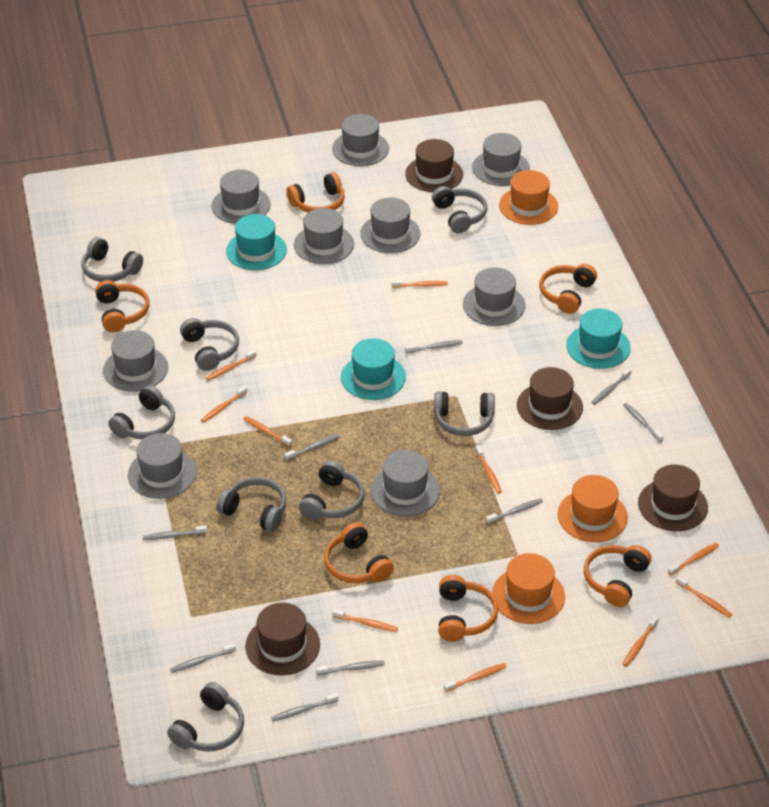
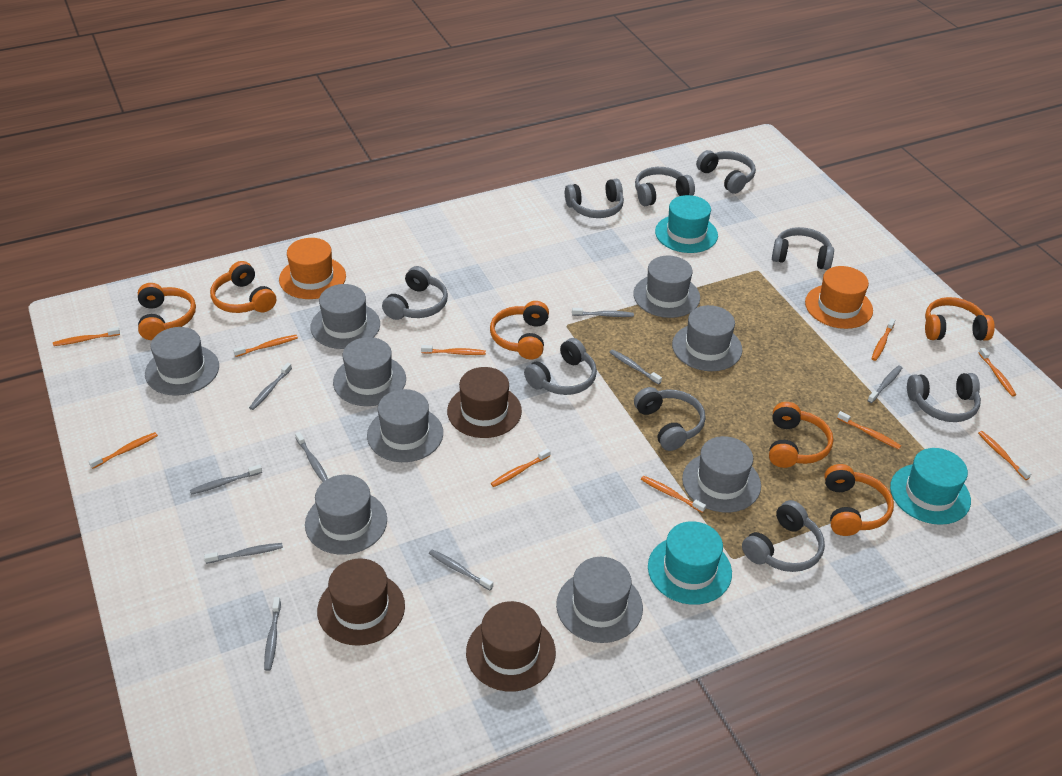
brown hat: [245,602,320,675] [405,139,463,192] [517,367,583,430] [638,464,708,531] = 4 -> [317,558,405,646] [447,367,522,438] [466,601,556,692] = 3
grey headphones: [82,237,143,282] [108,385,175,440] [167,682,244,752] [180,318,239,371] [217,477,286,532] [299,461,364,520] [432,186,487,233] [434,391,495,436] = 8 -> [382,266,448,320] [524,338,597,395] [565,179,624,218] [634,387,706,451] [635,167,695,206] [696,150,756,194] [742,500,825,572] [772,227,834,270] [907,373,981,422] = 9
orange hat: [492,553,565,624] [499,170,558,225] [557,475,628,542] = 3 -> [279,238,346,299] [805,266,873,329] = 2

